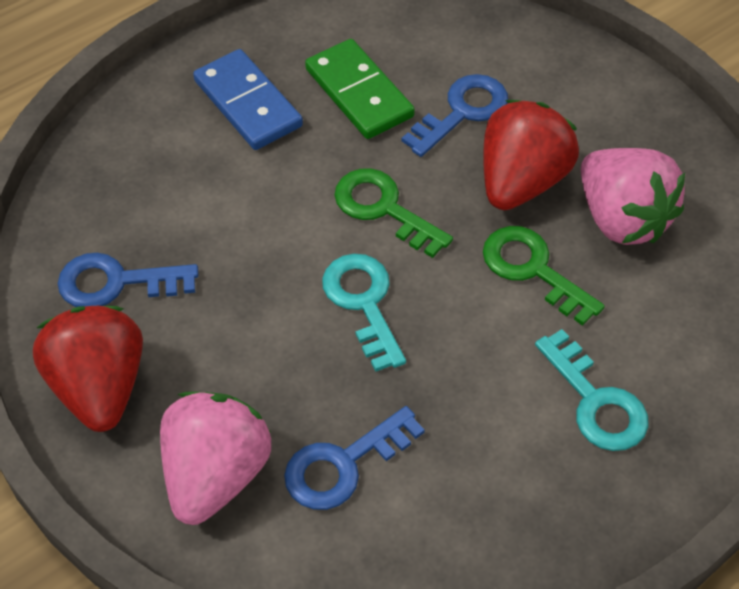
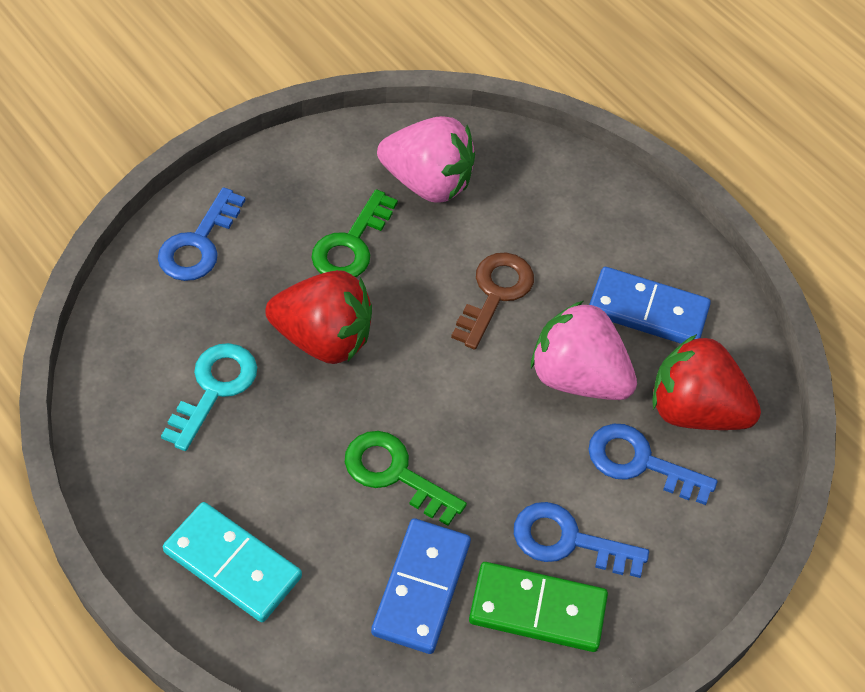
blue domino: [193,49,303,150] = 1 -> [371,518,471,654] [589,267,711,344] = 2
brown key: none = 0 -> [451,253,534,350] = 1
turquoise domino: none = 0 -> [163,502,302,622] = 1
turquoise key: [322,254,406,372] [535,329,649,451] = 2 -> [161,343,257,451] = 1

